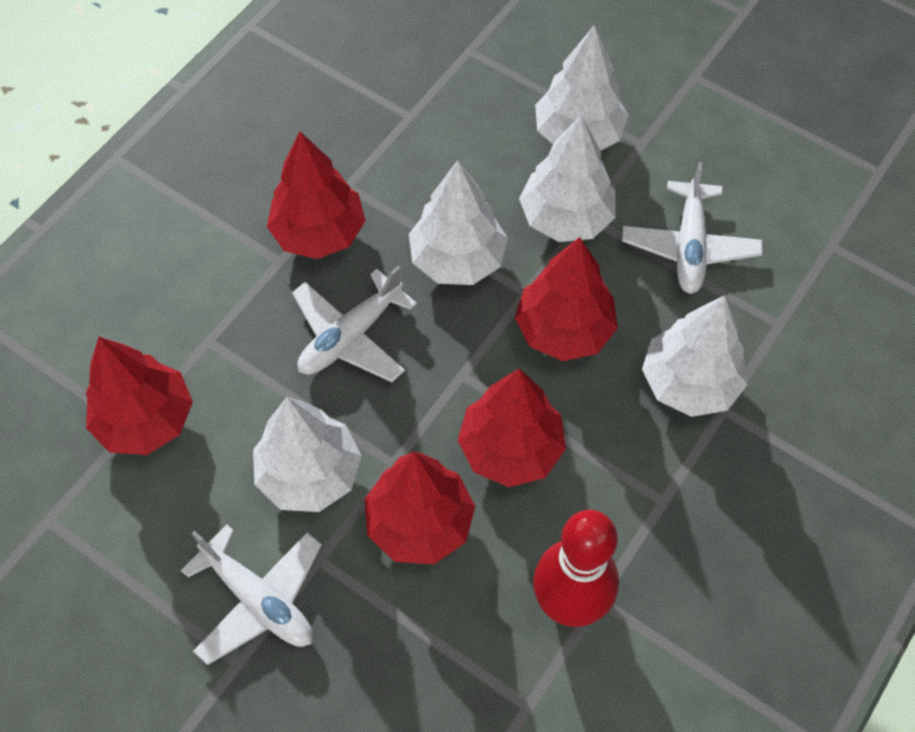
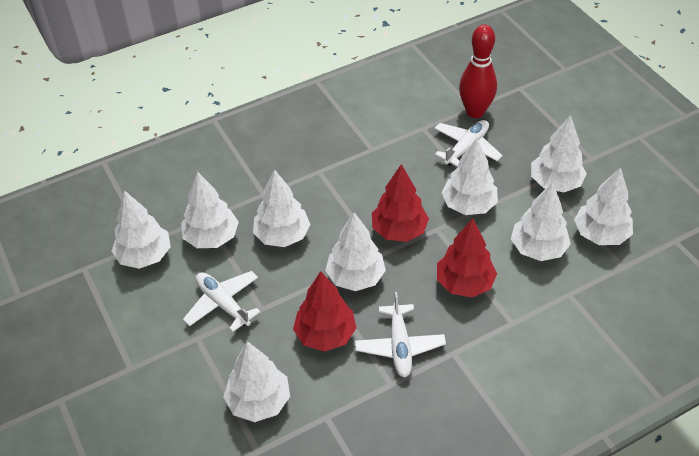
red tree: [86,337,193,455] [267,131,366,259] [365,452,475,565] [458,369,566,487] [515,237,618,361] = 5 -> [293,271,356,352] [372,164,429,242] [437,218,497,297] = 3
white tree: [253,397,361,512] [409,160,508,285] [519,115,616,242] [535,25,629,150] [642,295,748,417] = 5 -> [112,190,171,269] [181,171,239,248] [223,341,290,422] [253,169,311,247] [325,212,386,291] [441,138,498,215] [511,182,571,261] [531,115,587,192] [574,167,633,245] = 9

